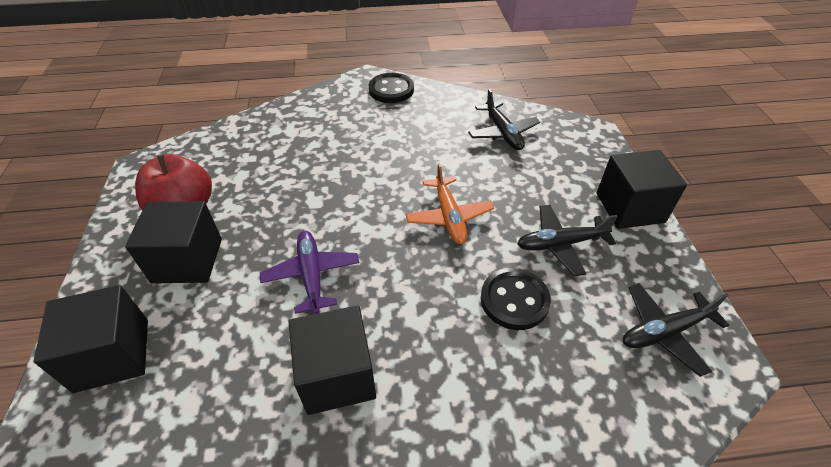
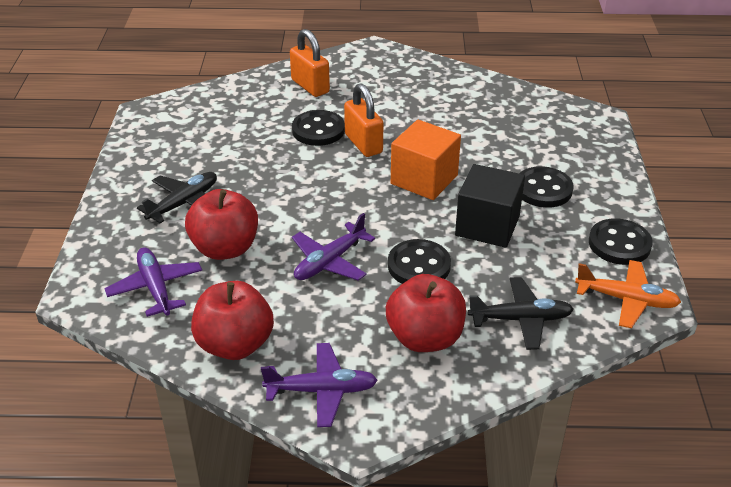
black button: [369,73,414,103] [481,268,551,330] = 2 -> [292,110,345,146] [388,239,451,284] [519,166,573,208] [589,218,653,265] = 4
black cube: [34,285,148,393] [125,201,222,283] [289,305,376,415] [596,150,687,229] = 4 -> [455,164,525,248] = 1
black plane: [468,89,540,150] [517,204,618,276] [623,283,729,377] = 3 -> [137,172,217,223] [468,277,574,350] = 2
orange cube: none = 0 -> [391,120,461,200] = 1
orange padlock: none = 0 -> [290,29,330,97] [344,83,384,157] = 2
purple plane: [260,231,359,314] = 1 -> [104,247,202,317] [261,343,378,427] [292,213,375,281] = 3
red apple: [135,154,212,210] = 1 -> [185,189,258,260] [191,281,274,360] [386,274,466,352] = 3

